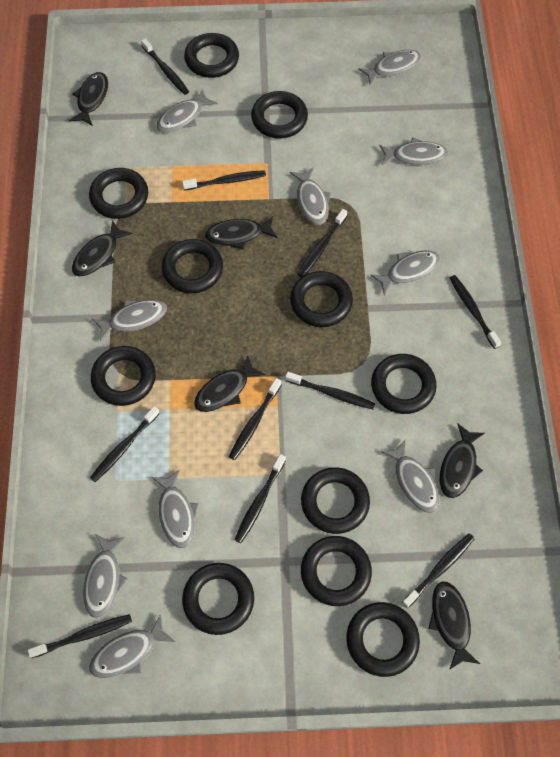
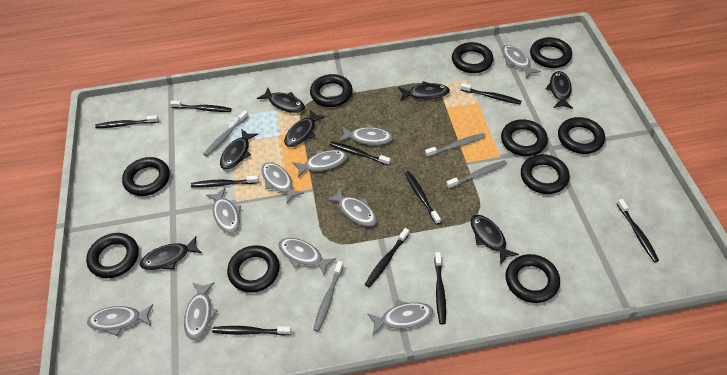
black fish: [69,72,108,126] [72,220,132,276] [194,355,265,412] [205,216,277,250] [428,581,480,670] [440,423,485,498] = 6 -> [140,236,202,270] [220,129,258,170] [257,87,305,113] [284,110,325,147] [398,81,450,101] [471,215,519,264] [546,71,573,109] = 7
black ring: [89,168,148,219] [91,346,156,406] [162,239,223,293] [182,563,254,635] [184,33,239,78] [251,91,308,139] [290,271,353,327] [301,467,370,534] [301,536,372,606] [346,602,420,677] [371,354,437,414] = 11 -> [86,233,139,278] [122,157,170,196] [227,245,280,293] [310,74,353,107] [452,42,493,73] [501,119,548,156] [506,254,560,303] [521,154,570,194] [530,37,572,68] [558,117,605,154] = 10
grey toothbrush: none = 0 -> [204,110,248,156] [313,261,344,332] [425,133,486,157] [446,160,507,189] = 4

